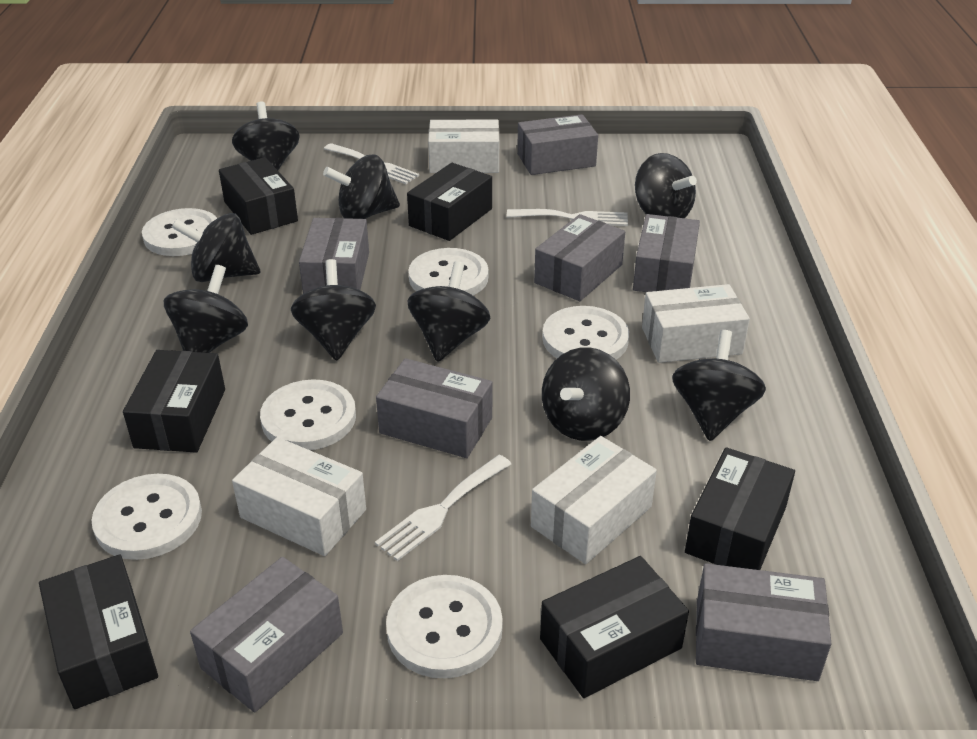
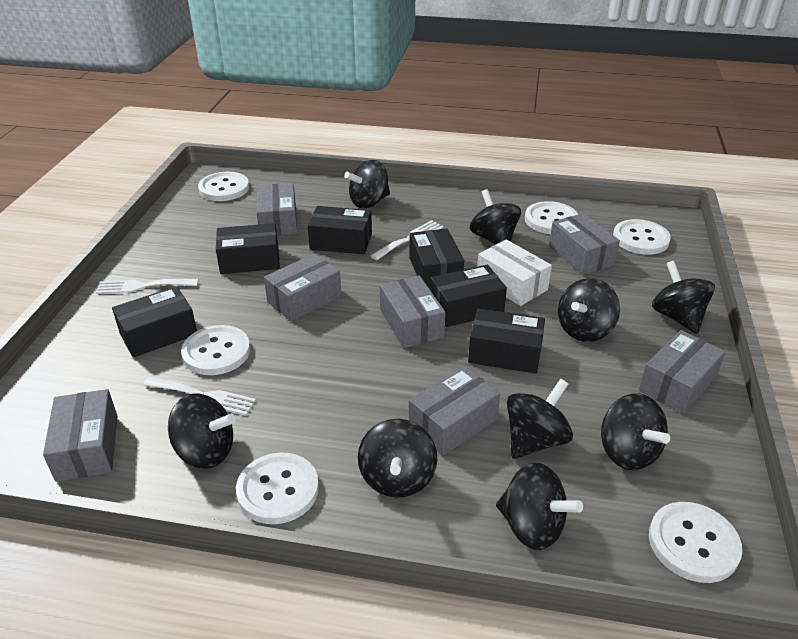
white box: [232,437,366,556] [428,120,499,173] [531,436,657,564] [642,284,750,363] = 4 -> [477,239,552,306] = 1

